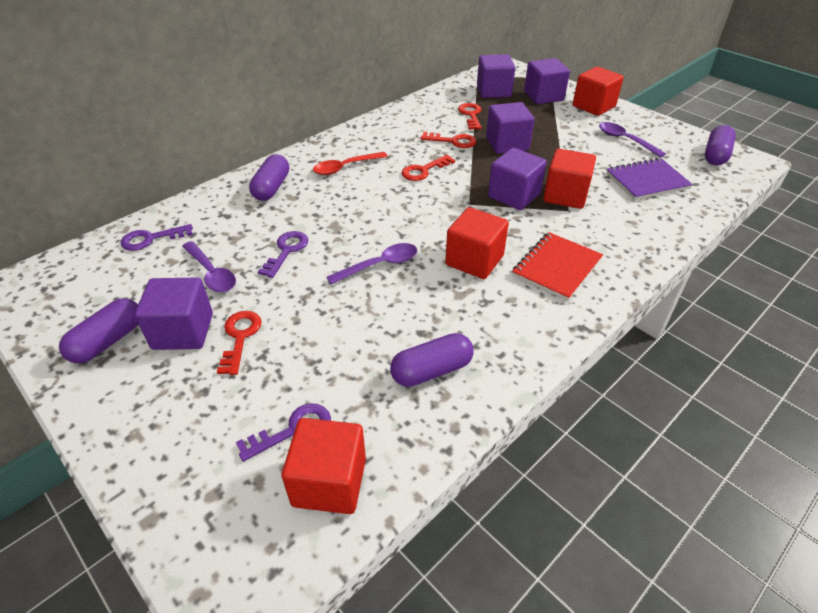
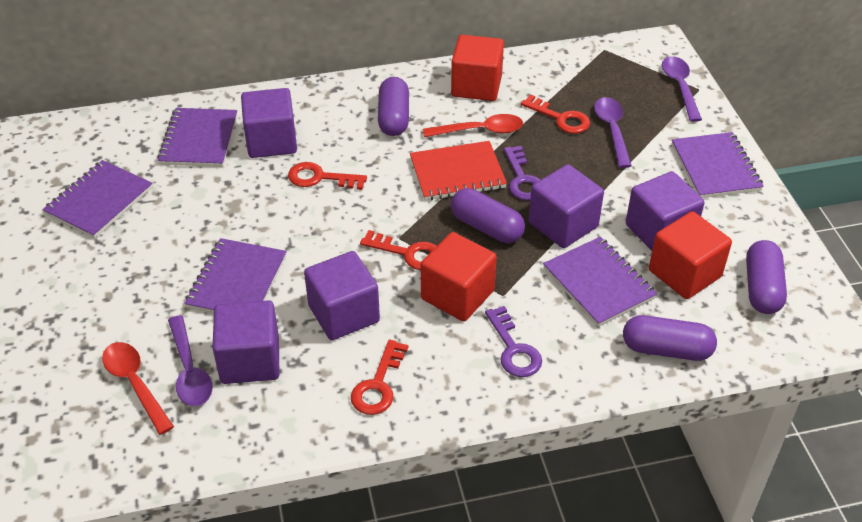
purple key: [120,224,193,251] [236,403,331,462] [258,231,308,278] = 3 -> [485,306,542,377] [504,146,540,200] = 2
purple notebook: [606,158,693,200] = 1 -> [42,160,153,238] [157,108,237,167] [184,238,287,313] [543,237,657,327] [672,132,764,198] = 5
red cube: [282,418,366,514] [445,207,509,279] [543,149,596,209] [573,66,624,116] = 4 -> [421,232,497,322] [451,35,504,101] [649,211,732,299] = 3
red spoon: [313,152,388,175] = 1 -> [102,342,174,435] [423,114,523,137] = 2

